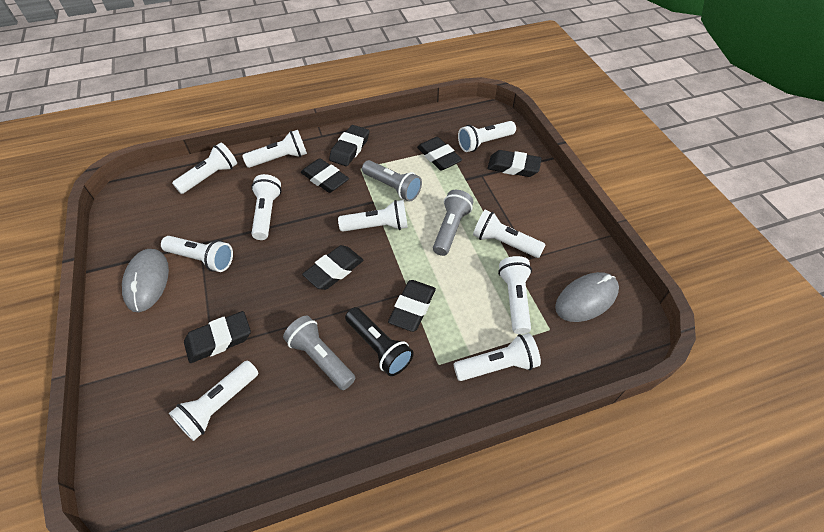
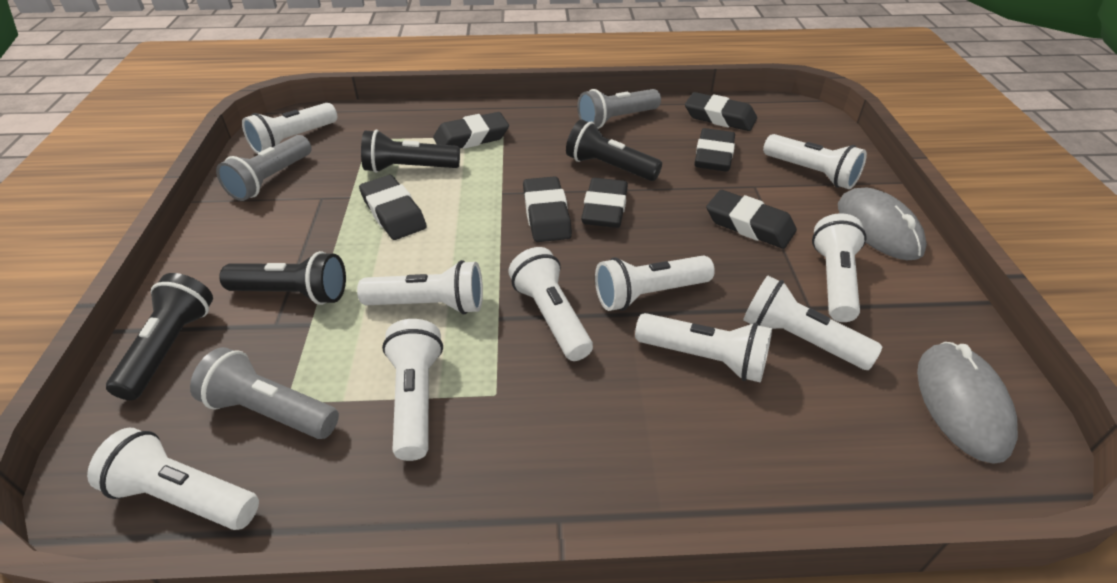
black flashlight: [345,307,414,376] = 1 -> [106,273,213,400] [219,251,346,305] [361,130,460,173] [566,119,662,181] = 4

